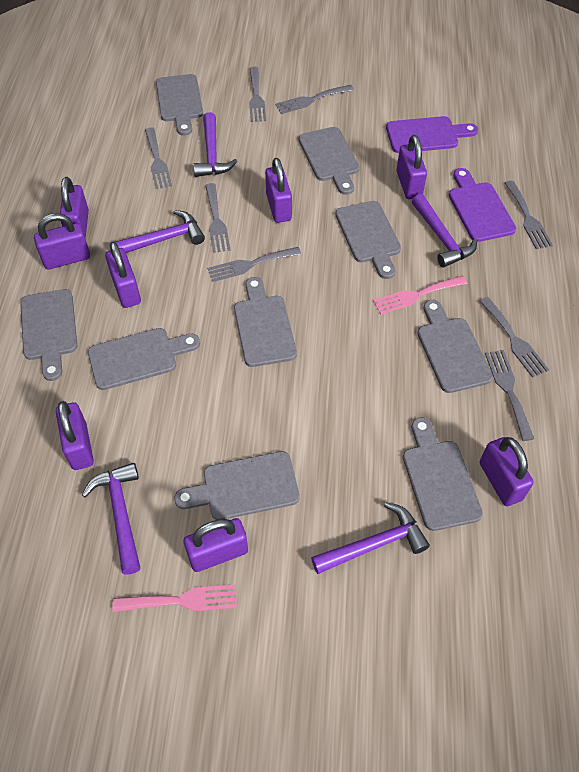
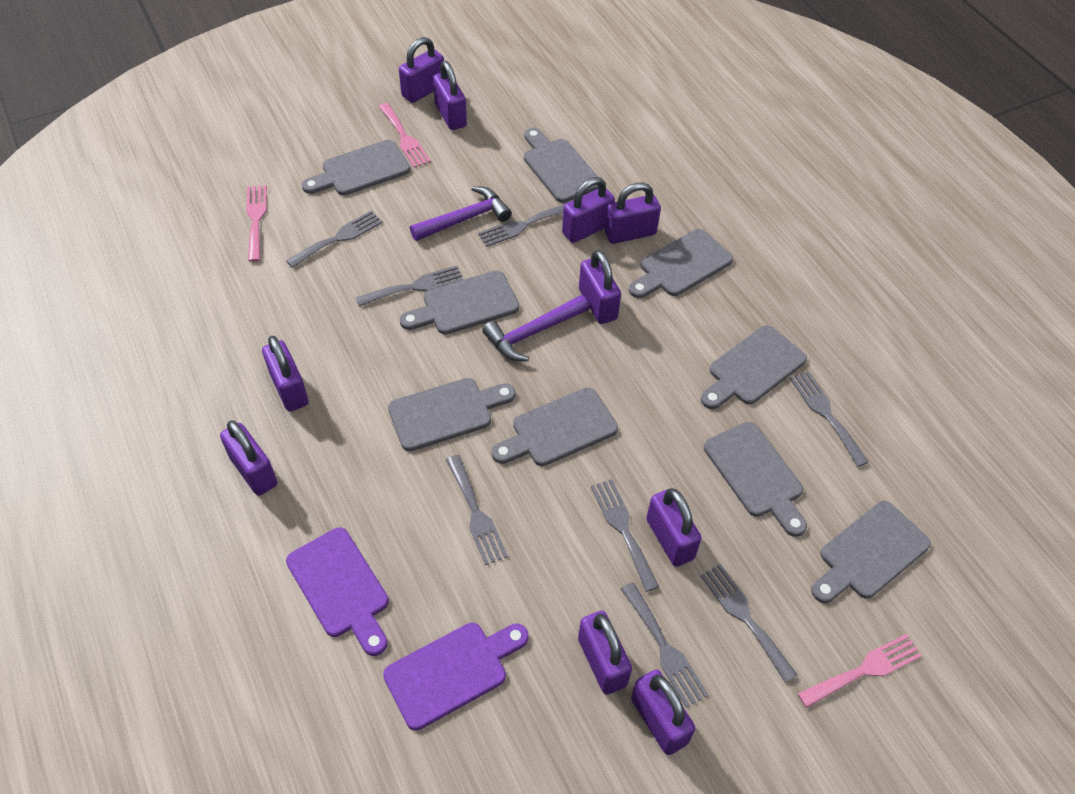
pink fork: [112,584,237,612] [373,276,467,315] = 2 -> [246,185,267,262] [379,103,431,168] [798,634,922,708] = 3
purple hammer: [82,463,140,575] [116,210,205,253] [193,112,237,177] [311,502,430,574] [412,194,477,268] = 5 -> [410,186,512,241] [482,295,589,361] = 2
purple padlock: [34,213,90,270] [56,401,94,470] [60,177,89,239] [105,241,141,308] [184,518,248,572] [265,158,292,223] [397,135,427,199] [480,437,534,506] = 8 -> [220,420,277,496] [262,336,309,412] [399,37,444,103] [433,61,467,130] [562,177,615,243] [578,611,632,695] [579,250,621,324] [605,182,661,244] [631,669,695,755] [646,488,702,567] = 10

